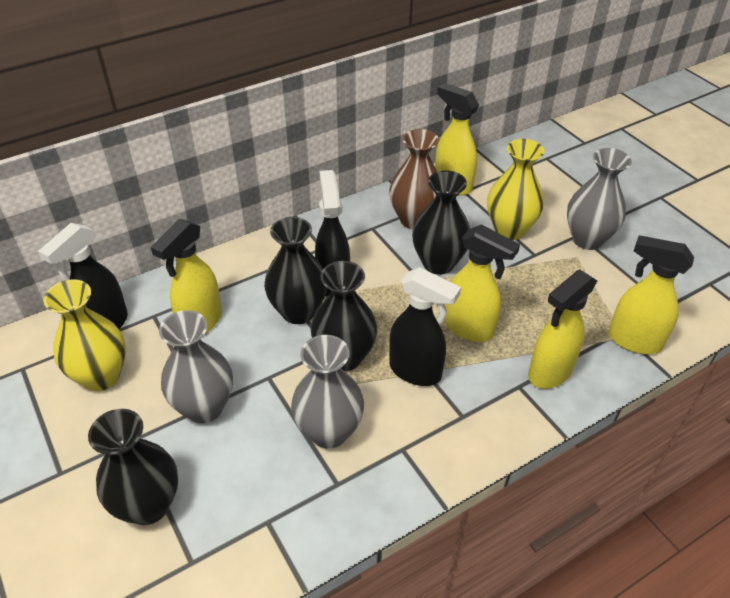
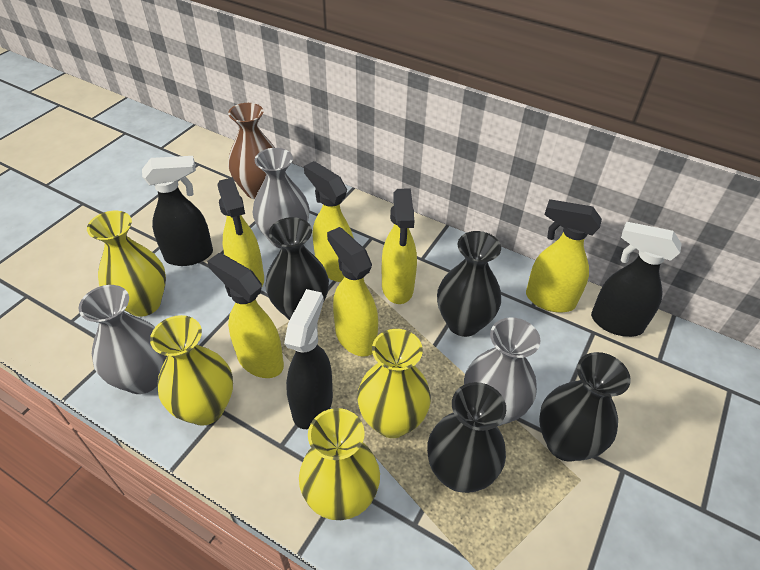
yellow spray bottle: [151,219,222,334] [435,83,479,195] [445,225,520,342] [528,270,597,389] [609,235,694,354] = 5 -> [207,253,284,378] [217,177,264,286] [304,161,354,282] [327,227,378,357] [382,188,417,304] [526,199,602,312] = 6
yellow vase: [44,280,126,391] [487,139,545,240] = 2 -> [87,211,166,317] [150,315,233,426] [299,408,380,520] [357,329,431,438] = 4

